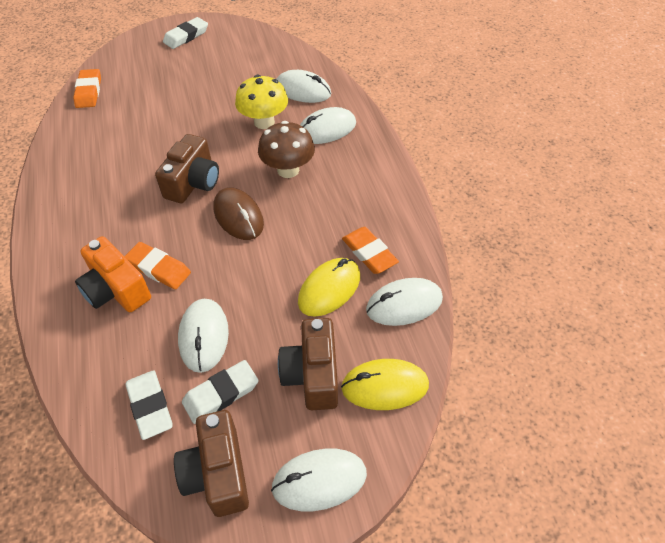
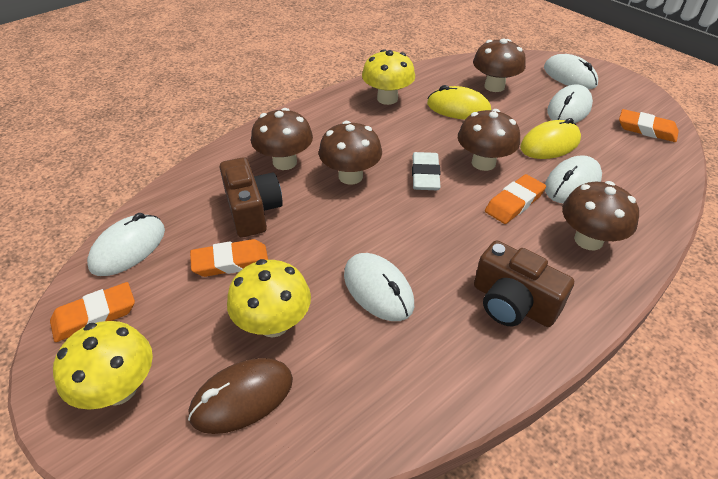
brown camera: [155,134,219,203] [174,410,249,517] [278,318,338,410] = 3 -> [219,157,283,238] [474,240,574,327] = 2
brown mushroom: [258,121,315,178] = 1 -> [251,108,313,170] [319,121,382,185] [458,109,520,171] [473,39,526,92] [562,181,639,250] = 5
orange camera: [75,236,151,312] = 1 -> none = 0
orange eraser: [73,69,101,108] [124,242,191,289] [342,227,399,274] = 3 -> [50,282,135,342] [190,239,268,277] [485,174,546,224] [619,109,679,142] = 4
white eraser: [126,370,172,440] [163,17,208,49] [182,360,258,424] = 3 -> [412,152,441,190] = 1
yellow mushroom: [235,75,288,129] = 1 -> [53,321,153,410] [227,259,311,337] [362,49,415,105] = 3

